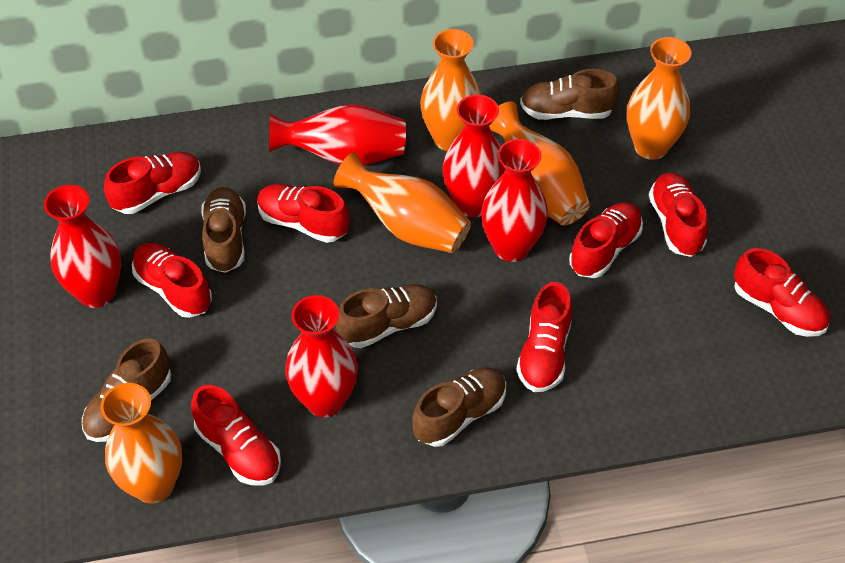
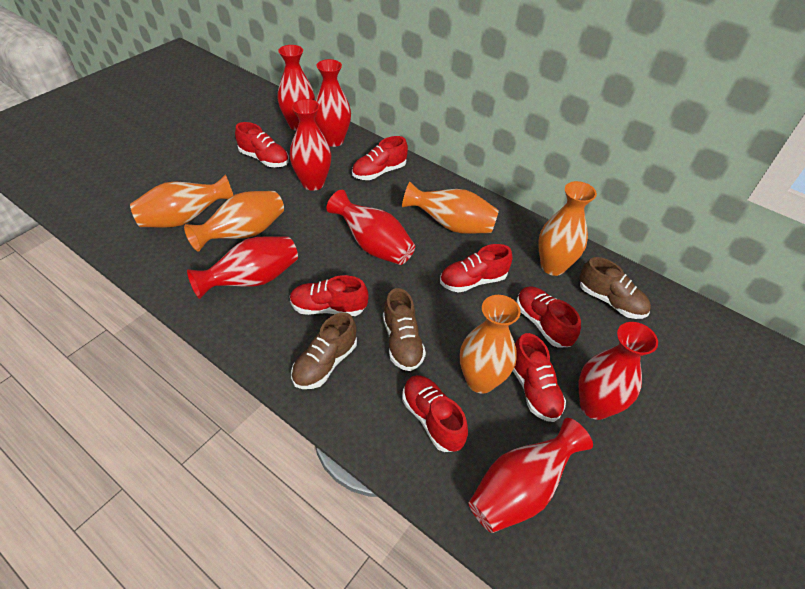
brown shoe: [82,338,171,442] [201,187,246,273] [336,284,437,348] [412,367,506,447] [520,69,620,120] = 5 -> [291,312,357,389] [383,288,426,371] [579,257,651,319] = 3
red shoe: [104,152,201,214] [132,243,212,318] [191,385,281,486] [257,184,350,243] [516,282,572,392] [569,202,643,278] [649,173,708,257] [734,248,830,337] = 8 -> [235,122,289,167] [290,275,369,316] [352,136,408,180] [402,375,468,452] [440,244,513,293] [513,333,566,422] [516,286,581,348] = 7
red vase: [44,185,121,308] [269,104,406,166] [285,295,358,417] [442,94,506,217] [481,139,548,262] = 5 -> [187,236,298,299] [277,45,315,131] [289,99,331,191] [315,59,351,147] [326,190,415,265] [469,418,593,533] [579,322,658,420] = 7

